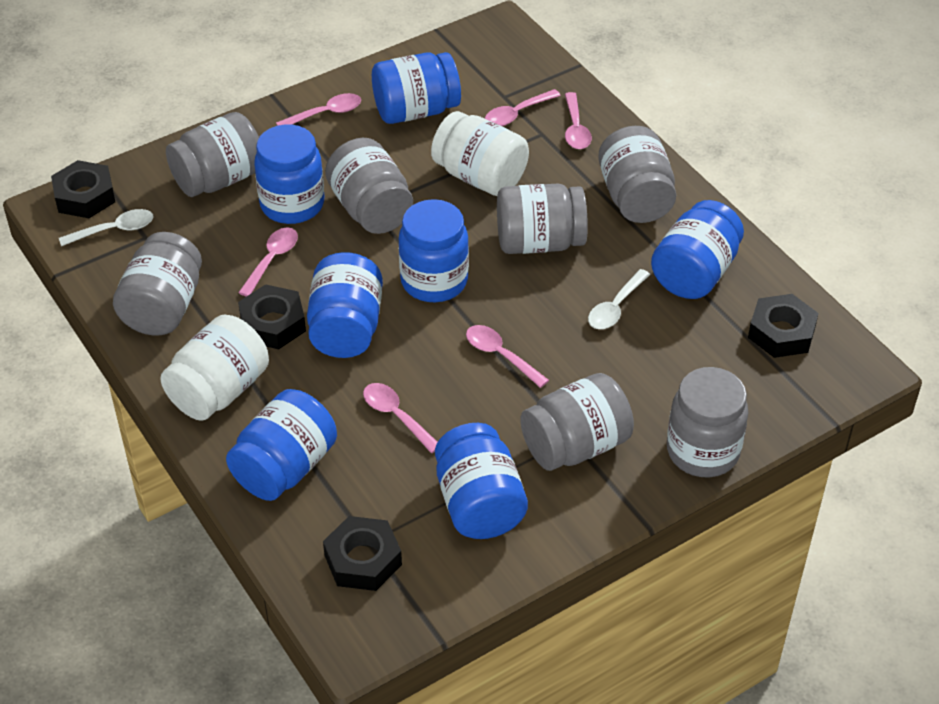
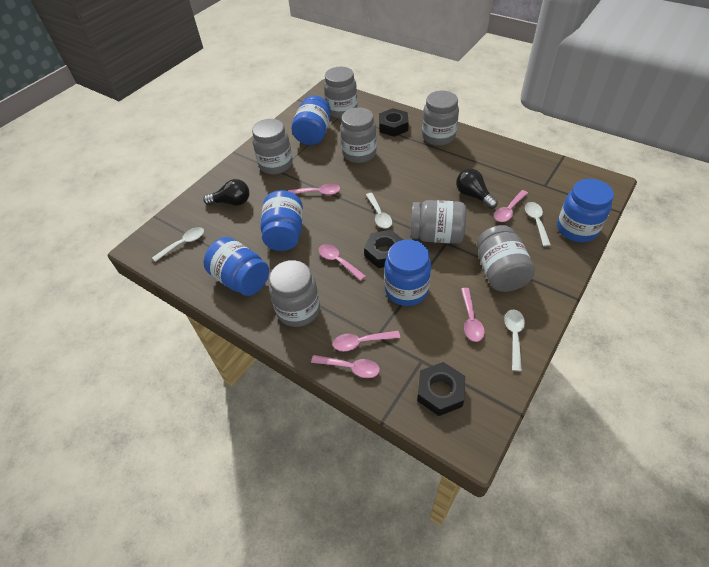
black light bulb: none = 0 -> [203,179,249,206] [456,169,498,209] = 2
black nut: [51,160,115,218] [238,284,306,349] [323,516,402,591] [748,294,819,358] = 4 -> [364,230,404,268] [379,108,409,137] [417,362,465,416] = 3
blue jar: [226,389,337,501] [254,124,324,224] [307,252,383,358] [372,52,461,124] [399,199,469,302] [435,423,528,539] [651,200,744,299] = 7 -> [204,237,269,296] [261,190,303,251] [292,95,331,145] [384,239,431,306] [557,179,614,242] = 5
white jar: [160,315,269,421] [431,111,529,196] = 2 -> none = 0
white spoon: [59,209,153,246] [588,269,650,329] = 2 -> [152,227,204,262] [366,193,392,229] [504,310,525,371] [525,202,551,246] = 4

